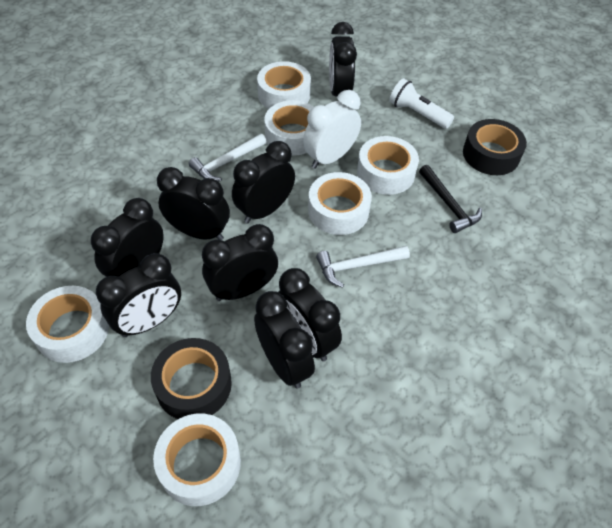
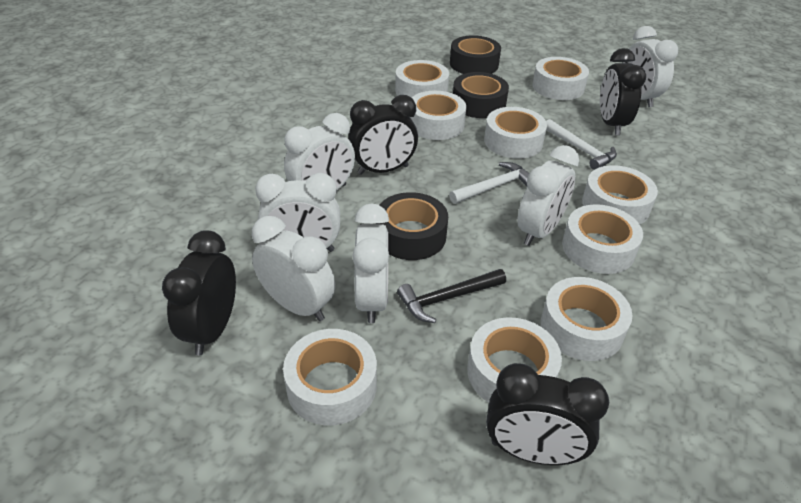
black clock: [91,198,164,277] [96,253,181,337] [157,167,230,240] [202,224,278,301] [232,141,295,224] [254,291,315,389] [279,268,342,361] [329,22,357,96] = 8 -> [162,230,236,355] [348,95,418,175] [486,363,609,465] [600,48,646,135] = 4
black tape: [151,338,232,419] [463,119,527,175] = 2 -> [376,192,448,260] [450,35,501,74] [453,72,509,118] = 3
white clock: [303,90,361,169] = 1 -> [252,216,335,321] [255,173,340,252] [284,113,355,190] [352,204,389,323] [517,145,579,246] [623,26,678,108] = 6
white flashlight: [389,78,454,129] = 1 -> none = 0
white tape: [26,286,109,363] [153,414,241,506] [257,61,311,109] [265,100,314,155] [308,172,372,235] [357,136,419,195] = 6 -> [283,329,377,425] [395,60,449,98] [410,91,466,140] [467,317,562,403] [484,107,547,159] [532,57,589,100] [541,277,632,361] [562,204,643,274] [582,165,658,224] = 9

